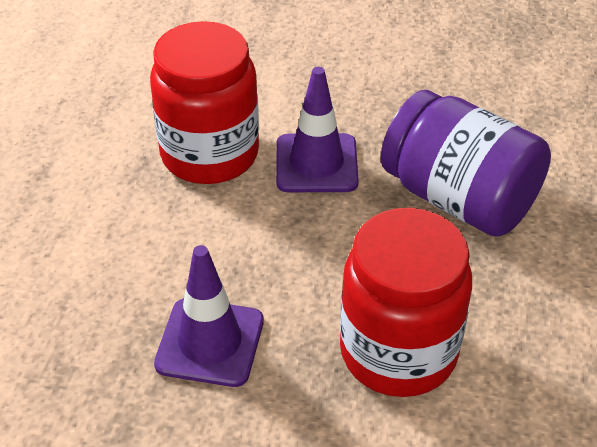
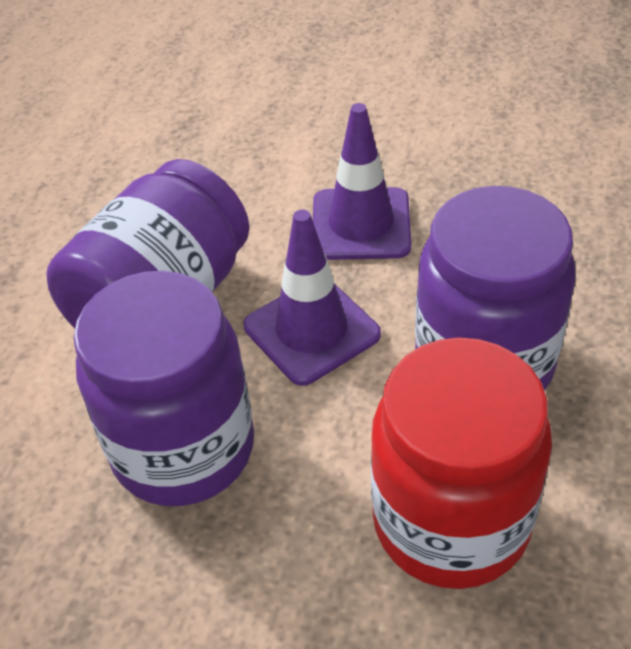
purple jar: [381,90,551,237] = 1 -> [46,159,249,329] [73,271,254,506] [415,186,576,390] = 3
red jar: [150,21,259,184] [340,208,472,397] = 2 -> [371,338,552,589] = 1

